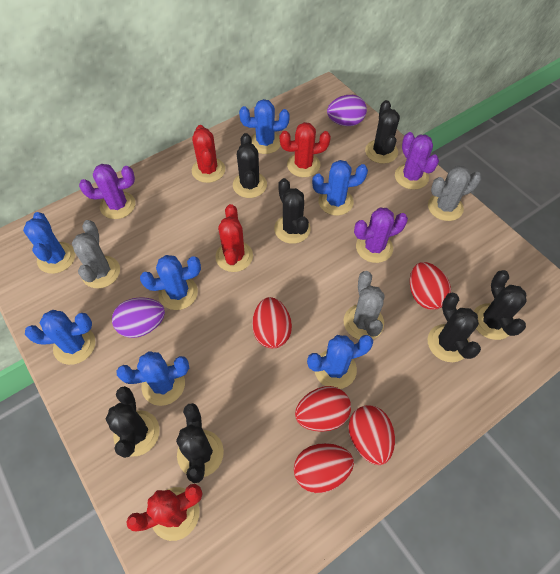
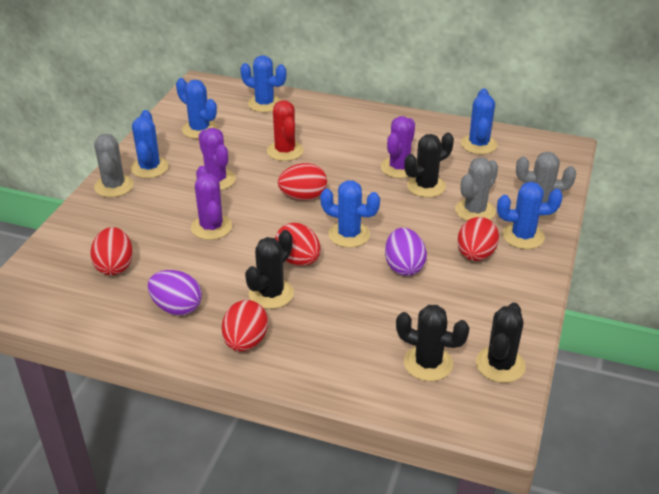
black cactus: [106,386,160,458] [176,403,224,483] [233,133,267,198] [274,178,311,244] [365,100,400,164] [428,293,481,362] [474,270,527,340] = 7 -> [245,230,294,309] [396,305,470,381] [404,133,454,197] [476,302,526,383] = 4
blue cactus: [23,212,75,274] [25,310,96,365] [116,351,189,406] [140,255,201,310] [239,99,290,154] [307,335,373,389] [312,160,368,215] = 7 -> [131,110,169,178] [176,78,218,139] [240,55,286,112] [320,181,380,248] [461,88,497,154] [497,182,563,249] = 6
red cactus: [126,484,203,541] [192,125,225,183] [215,204,253,272] [280,122,331,177] = 4 -> [267,100,304,161] = 1

